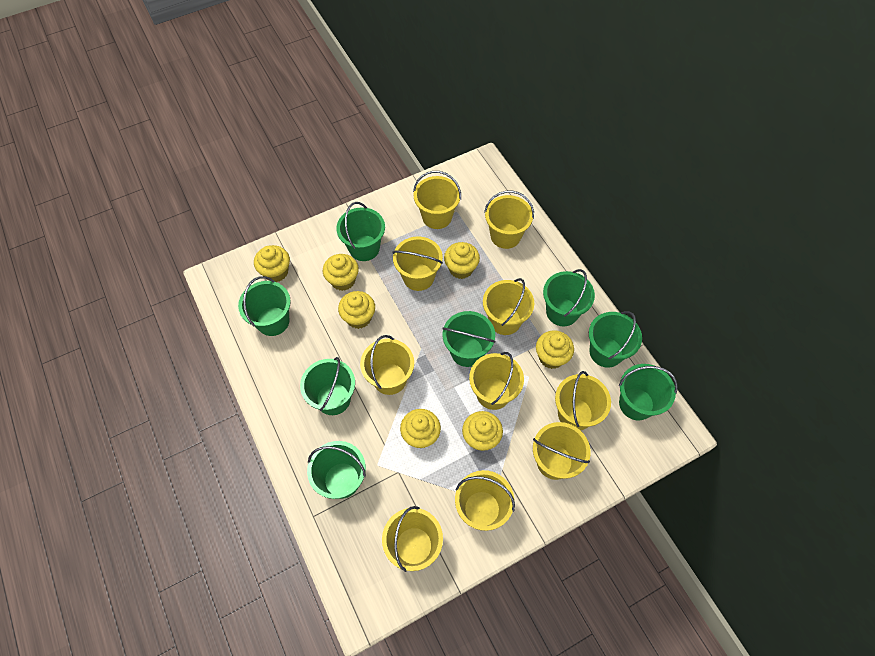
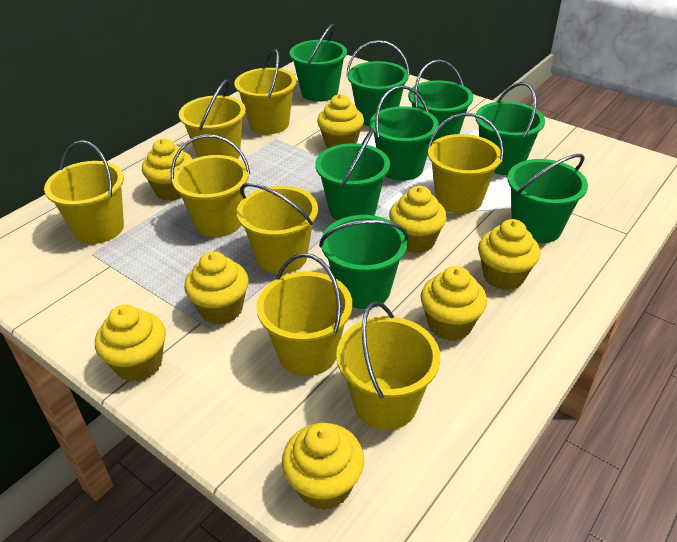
yellow bucket: [360,335,414,395] [382,506,443,572] [392,237,443,291] [413,171,461,229] [455,470,515,531] [469,352,524,410] [483,278,534,335] [484,191,534,249] [533,422,591,480] [555,371,611,430] = 10 -> [44,140,124,244] [171,134,250,237] [179,79,246,159] [234,49,296,134] [237,183,318,274] [256,253,352,376] [336,301,441,430] [428,113,504,213] = 8
yellow cupcake: [254,245,290,282] [323,254,359,291] [338,291,375,329] [400,409,441,448] [444,242,480,279] [462,411,503,451] [536,330,574,369] = 7 -> [95,305,166,382] [142,139,192,201] [184,251,249,325] [282,423,364,510] [317,94,364,148] [389,186,447,253] [421,266,487,341] [478,219,540,290] = 8

